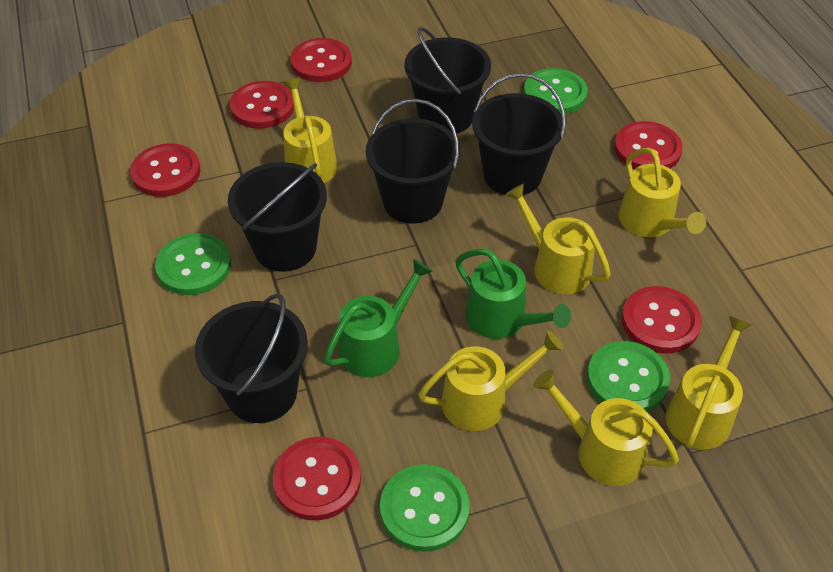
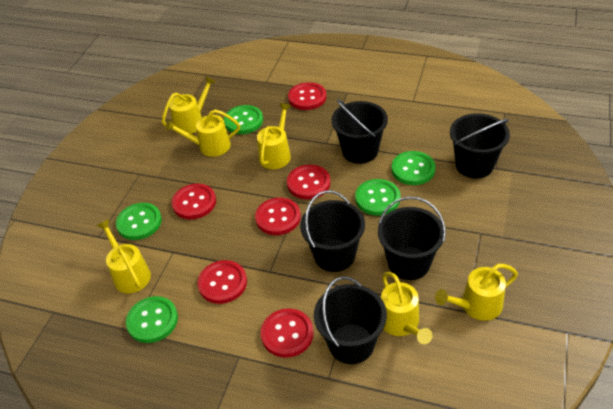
green button: [155,233,231,295] [380,464,470,552] [524,68,588,114] [587,341,670,412] = 4 -> [116,203,162,240] [126,296,178,343] [224,105,263,134] [355,179,401,215] [391,151,435,185] = 5
green watering can: [324,259,433,377] [455,249,571,339] = 2 -> none = 0

